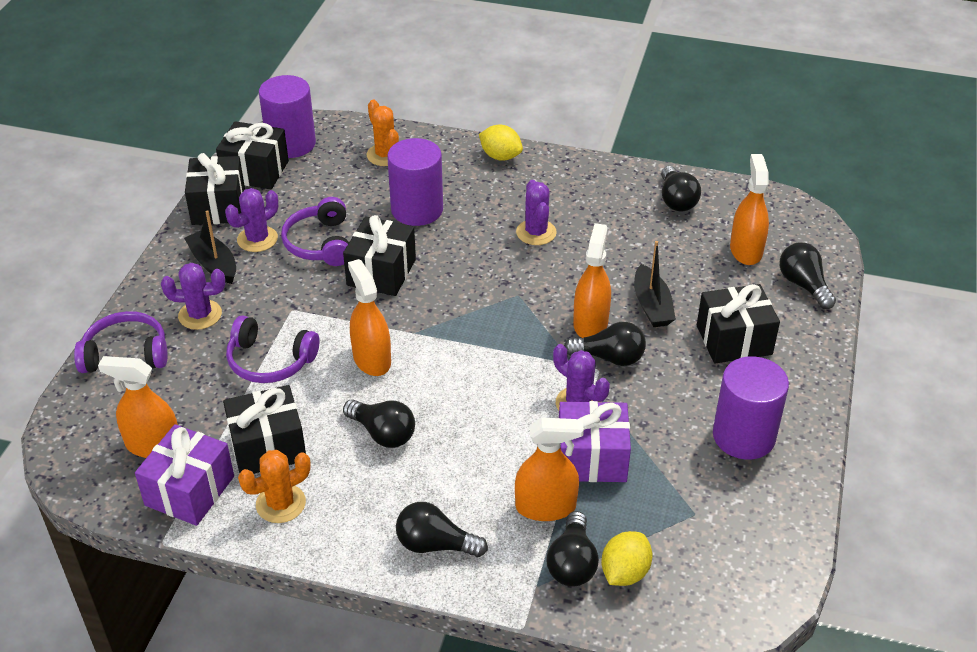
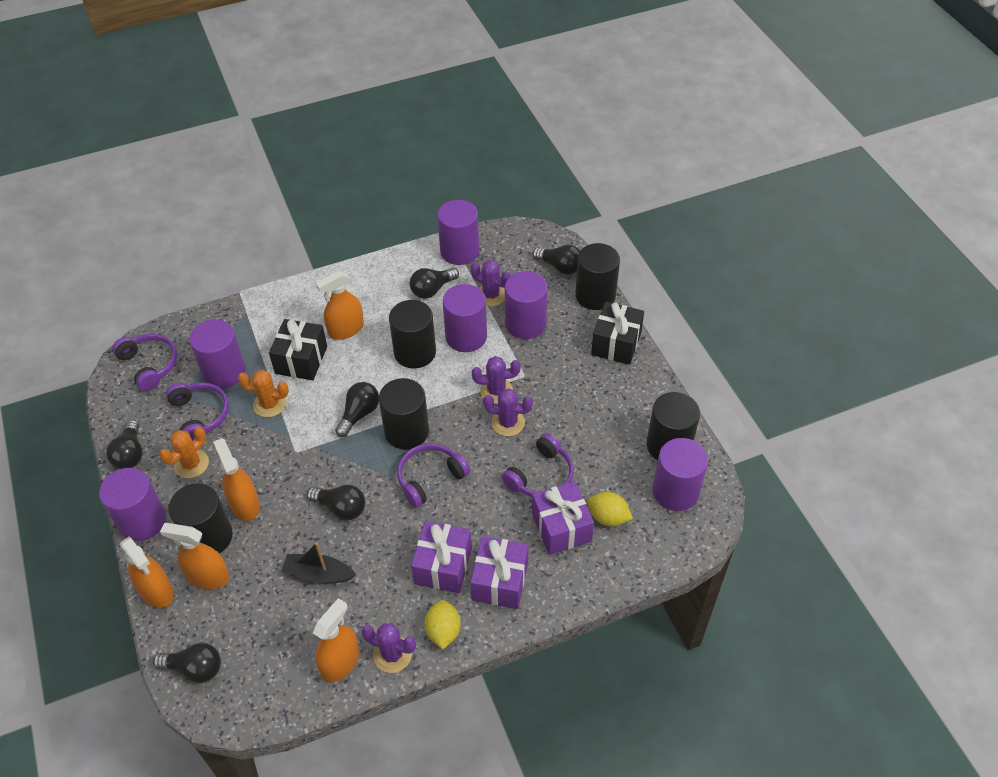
black boat: [184,210,236,284] [634,241,676,327] = 2 -> [281,542,356,584] = 1
black cylinder: none = 0 -> [168,484,233,553] [379,378,429,450] [389,300,436,368] [575,243,620,310] [647,392,700,460] = 5
black gift: [185,153,245,225] [216,121,289,189] [223,385,306,474] [343,215,416,296] [697,284,780,364] = 5 -> [269,319,327,380] [591,301,644,365] = 2
purple cylinder: [259,75,316,158] [387,138,443,226] [713,356,789,460] = 3 -> [99,468,166,541] [189,319,246,388] [437,200,479,265] [443,284,487,352] [505,271,548,339] [652,438,708,511] = 6
purple gift: [135,424,234,526] [559,401,631,482] = 2 -> [411,521,472,593] [470,536,528,609] [532,481,594,555] = 3
purple headphones: [74,311,167,373] [226,315,320,383] [281,197,349,266] = 3 -> [113,334,177,391] [166,382,229,441] [397,443,470,508] [502,433,574,497] = 4

